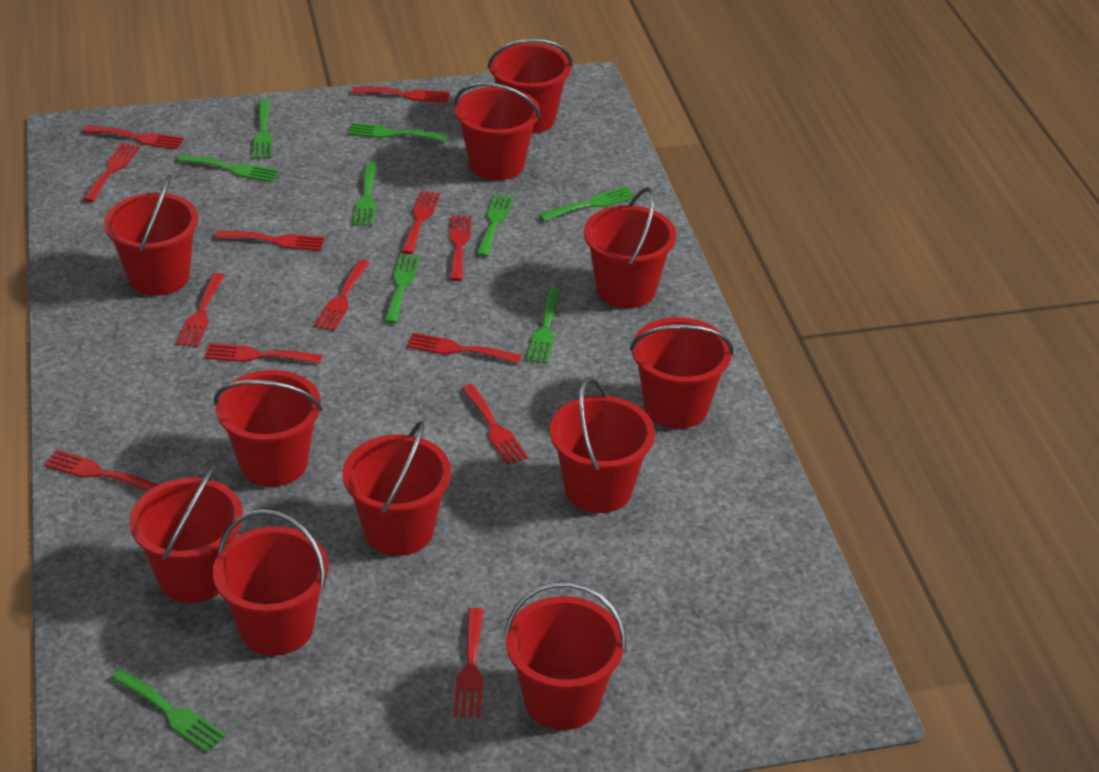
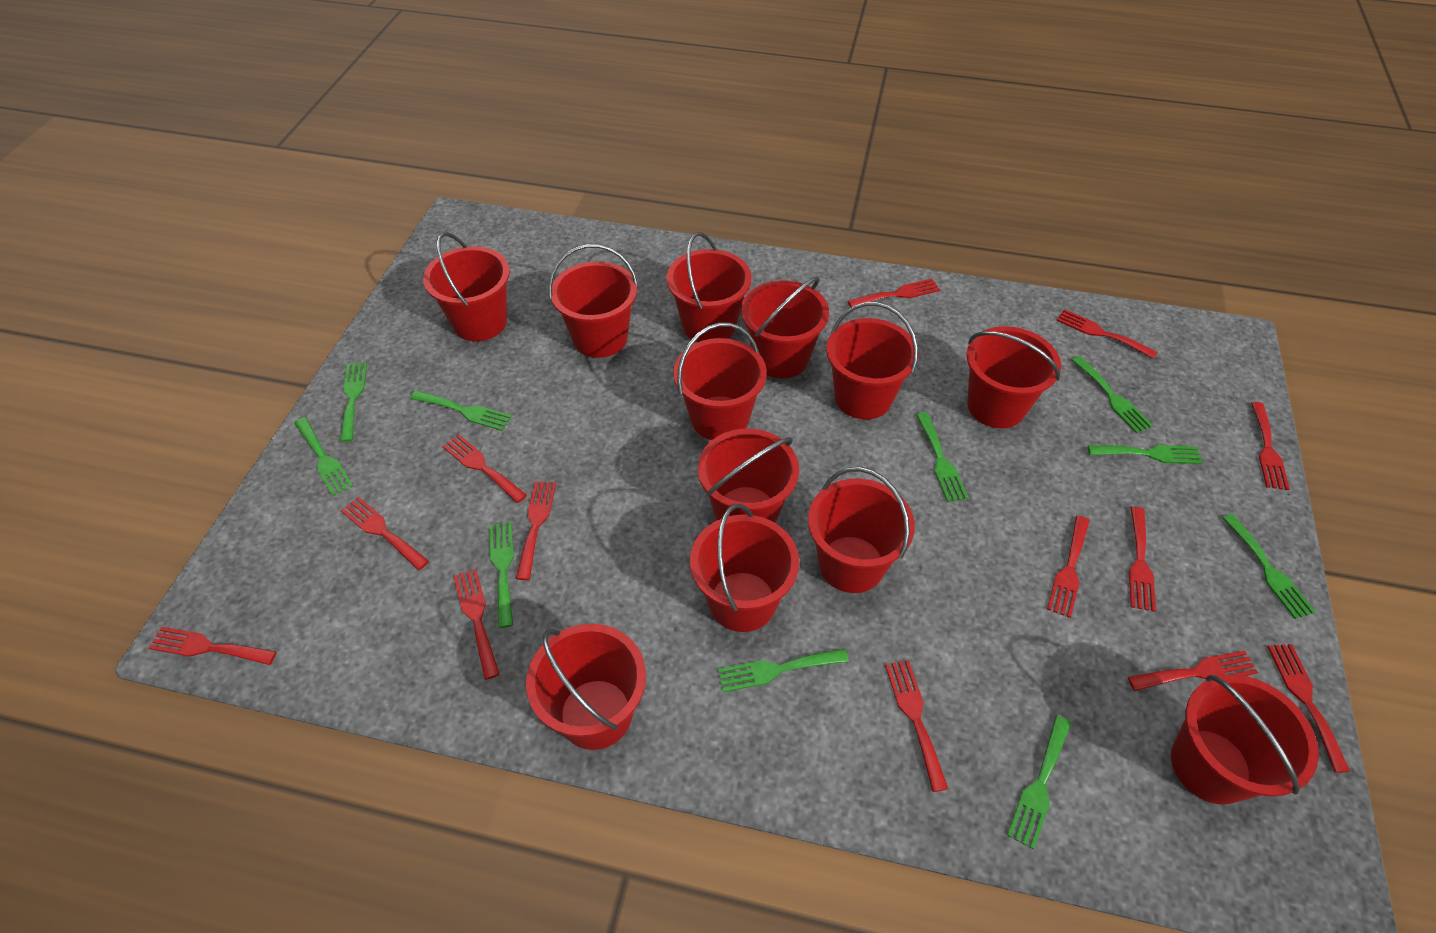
green fork: [111,668,227,753] [177,154,279,182] [253,100,273,158] [347,122,447,142] [353,162,377,226] [384,254,420,324] [476,193,514,257] [526,288,562,364] [539,186,636,222] = 9 -> [295,417,353,496] [340,362,367,442] [410,390,512,431] [489,522,514,628] [718,648,849,692] [916,412,968,502] [1007,715,1071,849] [1072,356,1153,433] [1088,445,1203,464] [1222,514,1316,619] = 10
red bucket: [104,175,199,296] [129,465,243,603] [213,509,329,656] [214,370,323,487] [343,420,451,556] [454,82,541,180] [488,38,573,134] [504,582,626,730] [550,377,655,513] [584,187,676,308] [630,317,733,429] = 11 -> [423,232,510,341] [526,624,646,750] [548,244,638,358] [666,232,752,342] [673,323,767,440] [690,504,799,632] [698,429,799,523] [741,276,829,379] [808,467,915,593] [826,302,918,419] [966,326,1061,428] [1171,674,1319,805] = 12

